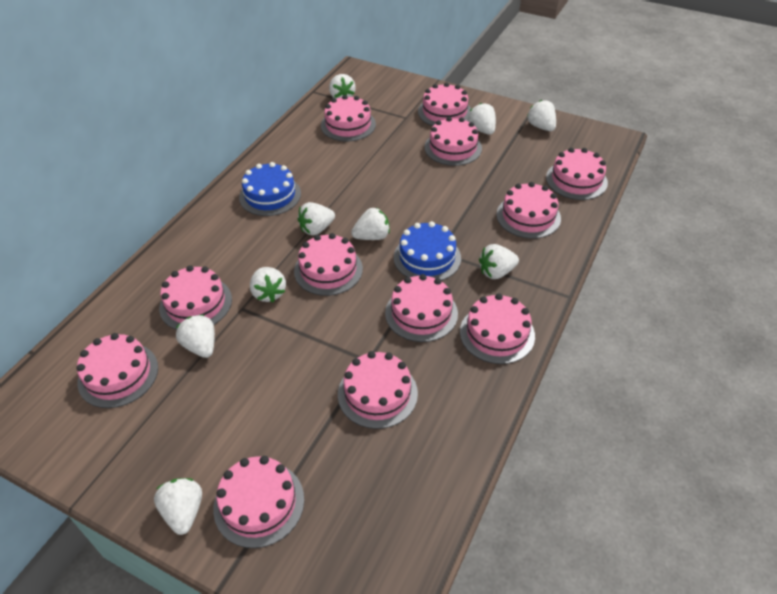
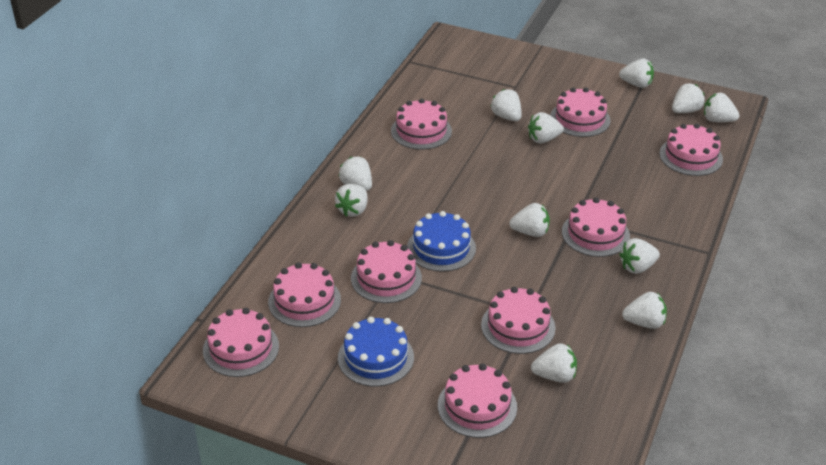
pink cake: [76,333,158,408] [159,265,232,330] [213,456,304,548] [294,233,363,296] [321,95,376,141] [338,351,418,429] [385,274,458,342] [418,82,471,126] [425,117,482,166] [460,293,535,364] [497,182,561,239] [546,148,608,200] = 12 -> [203,308,279,377] [268,262,341,327] [351,240,422,303] [391,98,452,150] [438,363,517,438] [481,287,556,354] [550,87,610,137] [562,197,630,257] [659,123,723,176] = 9
white strawberry: [154,478,202,535] [176,314,215,358] [250,267,286,302] [298,202,335,235] [329,74,356,99] [351,208,390,240] [468,103,496,135] [479,244,519,279] [527,100,556,131] = 9 -> [335,184,368,217] [339,157,372,191] [490,89,522,121] [509,203,550,237] [528,112,564,143] [531,343,577,383] [619,58,654,88] [619,238,660,274] [622,292,667,329] [672,83,705,113] [704,93,739,122] = 11

